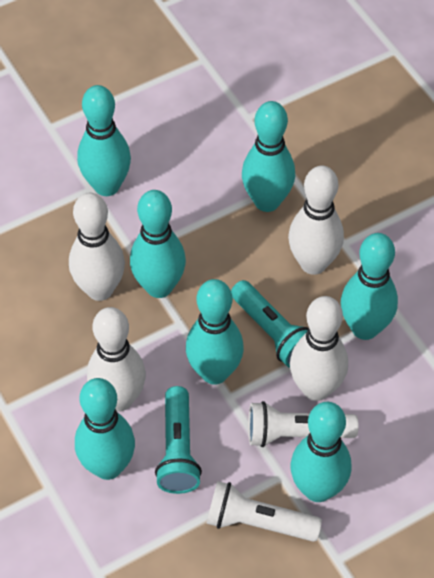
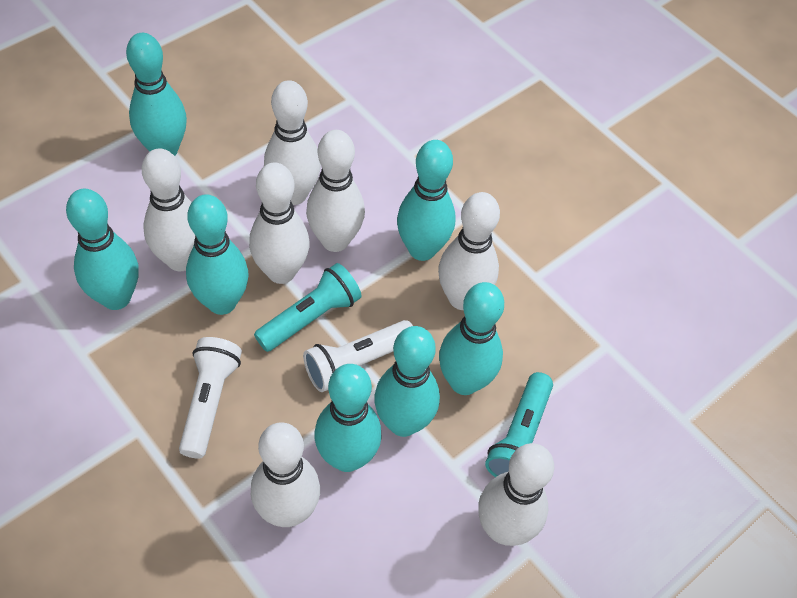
white bowling pin: [69,193,125,301] [87,307,146,412] [288,166,344,275] [290,296,348,401] = 4 -> [142,148,195,271] [249,162,310,284] [251,423,320,527] [264,80,321,205] [306,130,365,252] [438,192,500,310] [478,443,554,546] = 7

